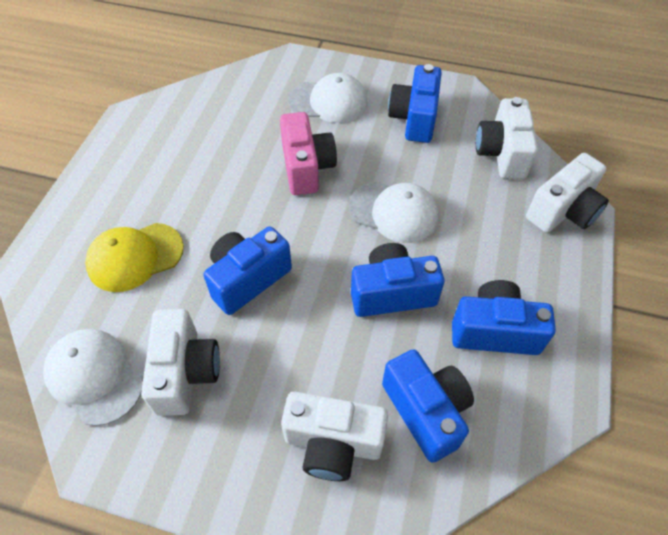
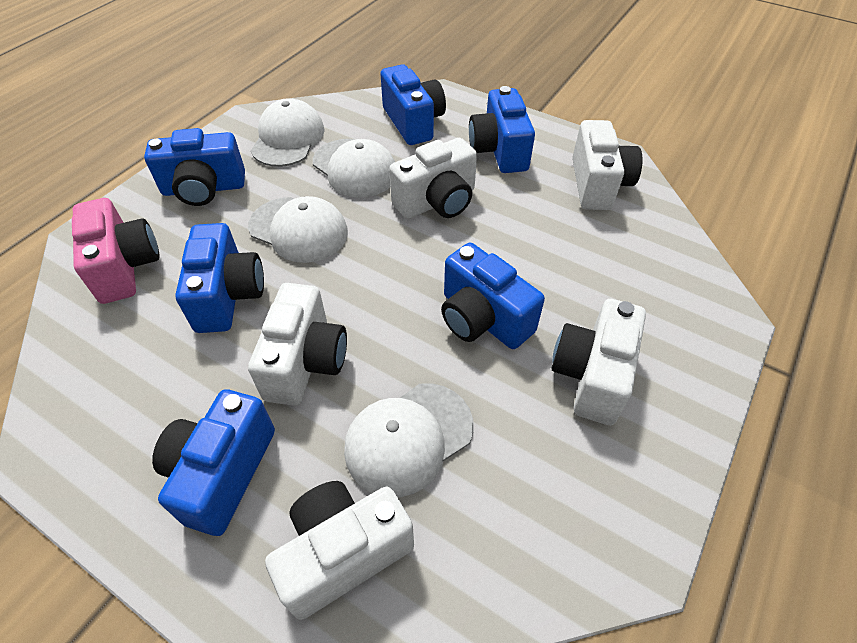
blue camera: [203,226,292,315] [351,243,445,317] [382,349,474,463] [388,64,442,143] [452,280,556,355] = 5 -> [144,128,245,206] [152,389,275,536] [175,223,264,333] [380,65,446,145] [441,243,545,349] [469,86,535,173] = 6
white camera: [141,309,220,416] [281,392,388,481] [476,97,538,179] [526,153,609,233] = 4 -> [248,283,347,406] [265,481,414,620] [389,138,477,219] [551,299,646,425] [572,120,643,210] = 5
white cap: [43,329,143,426] [288,73,368,123] [349,182,439,243] = 3 -> [248,196,348,263] [251,98,325,167] [313,139,395,198] [344,383,473,497] = 4
yellow cap: [85,223,184,292] = 1 -> none = 0

